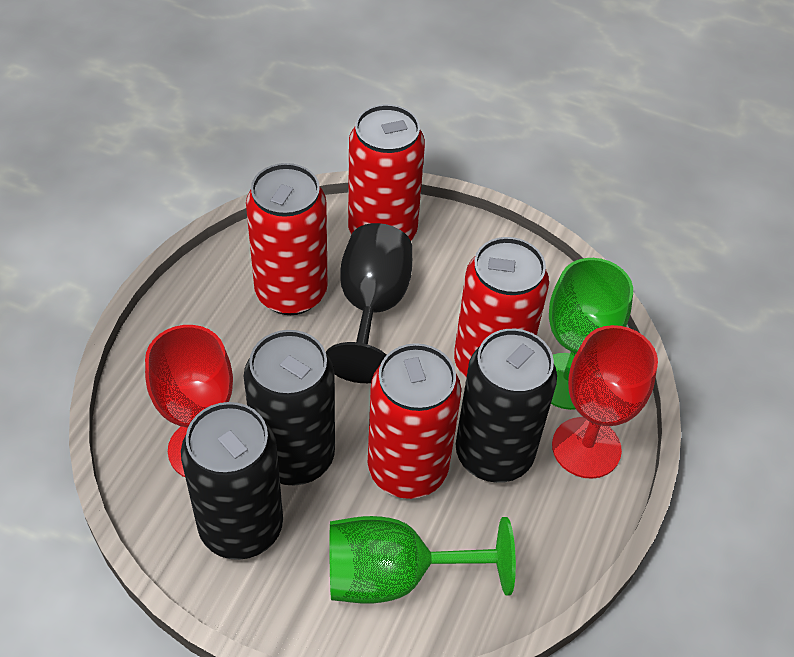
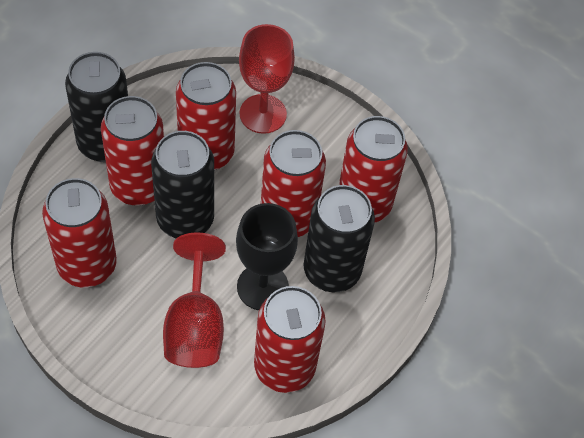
green goblet: [329,516,516,604] [549,258,633,410] = 2 -> none = 0
red can: [246,163,328,315] [348,104,425,241] [368,343,461,499] [454,237,549,378] = 4 -> [42,178,117,287] [101,96,164,206] [176,62,236,170] [254,286,326,393] [261,130,326,237] [339,116,408,223] = 6

